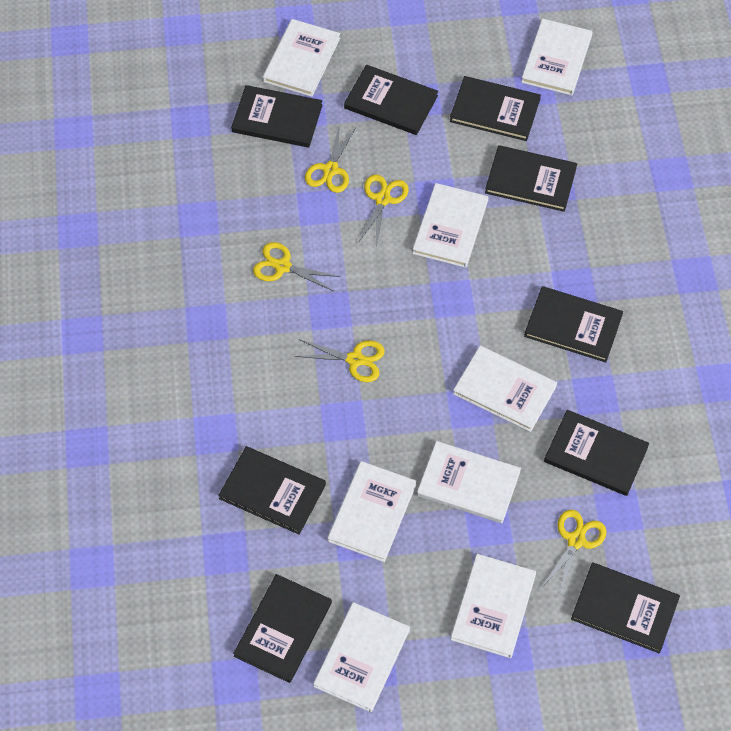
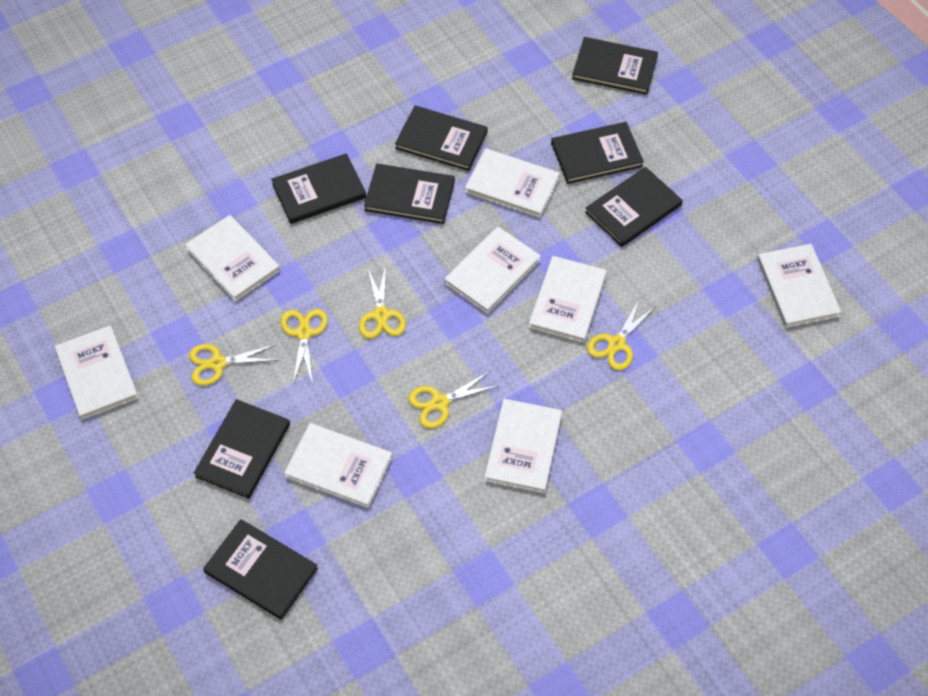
black book: [218,446,326,535] [231,85,323,147] [233,574,332,683] [344,65,438,135] [450,76,541,141] [485,145,577,212] [524,286,623,362] [544,410,649,496] [571,562,680,653] = 9 -> [194,399,290,499] [203,519,318,620] [271,154,366,224] [364,164,455,224] [395,106,488,171] [551,122,644,184] [572,37,658,95] [585,167,682,247] = 8

